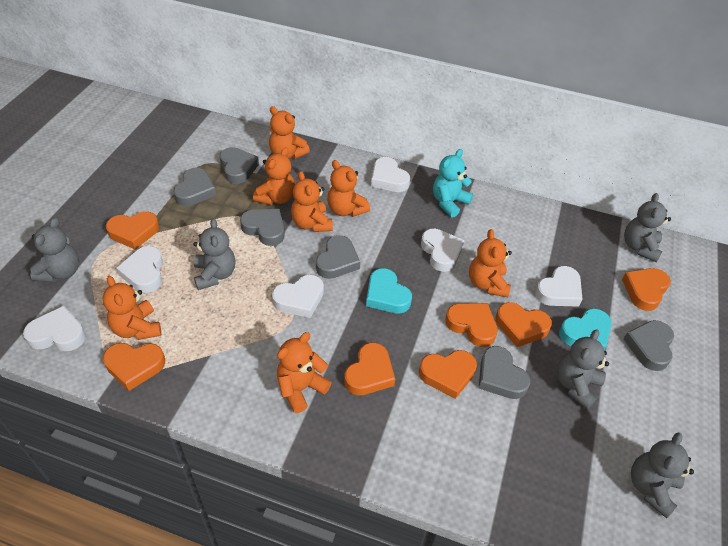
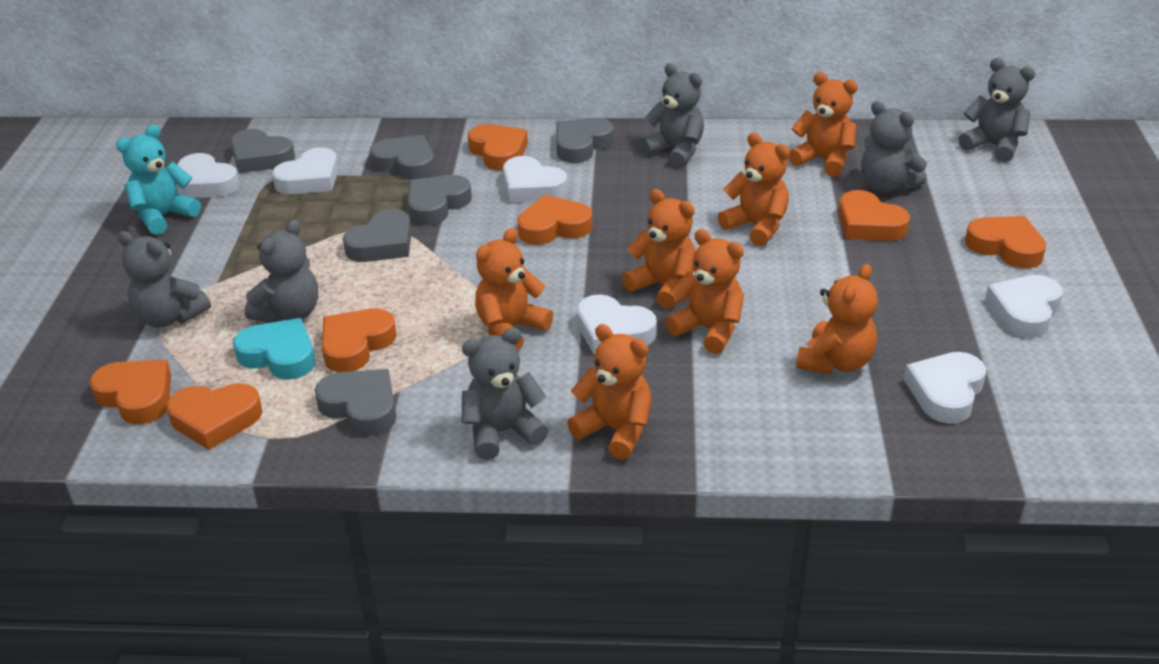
grey teddy bear: [30,217,79,282] [193,218,235,290] [557,329,609,409] [624,193,671,262] [631,432,694,518] = 5 -> [118,231,211,328] [245,219,318,323] [462,327,549,460] [640,64,704,168] [861,101,927,193] [959,58,1035,162] = 6
turquoise heart: [366,268,412,313] [559,308,612,350] = 2 -> [233,318,315,380] = 1

